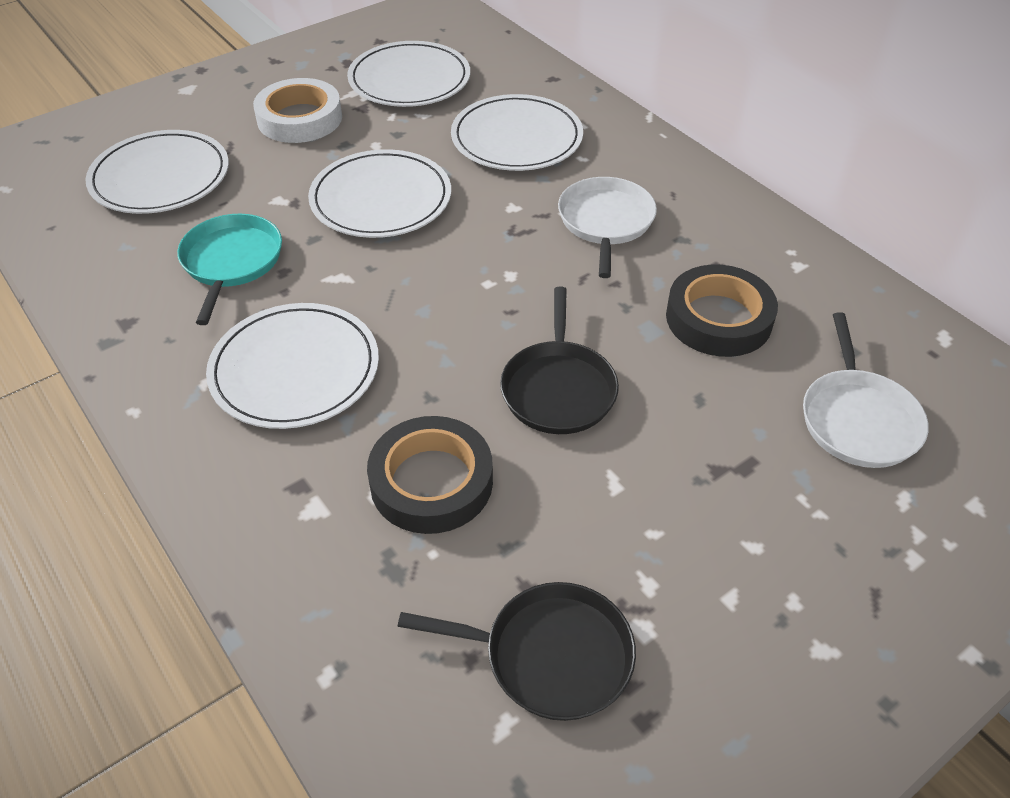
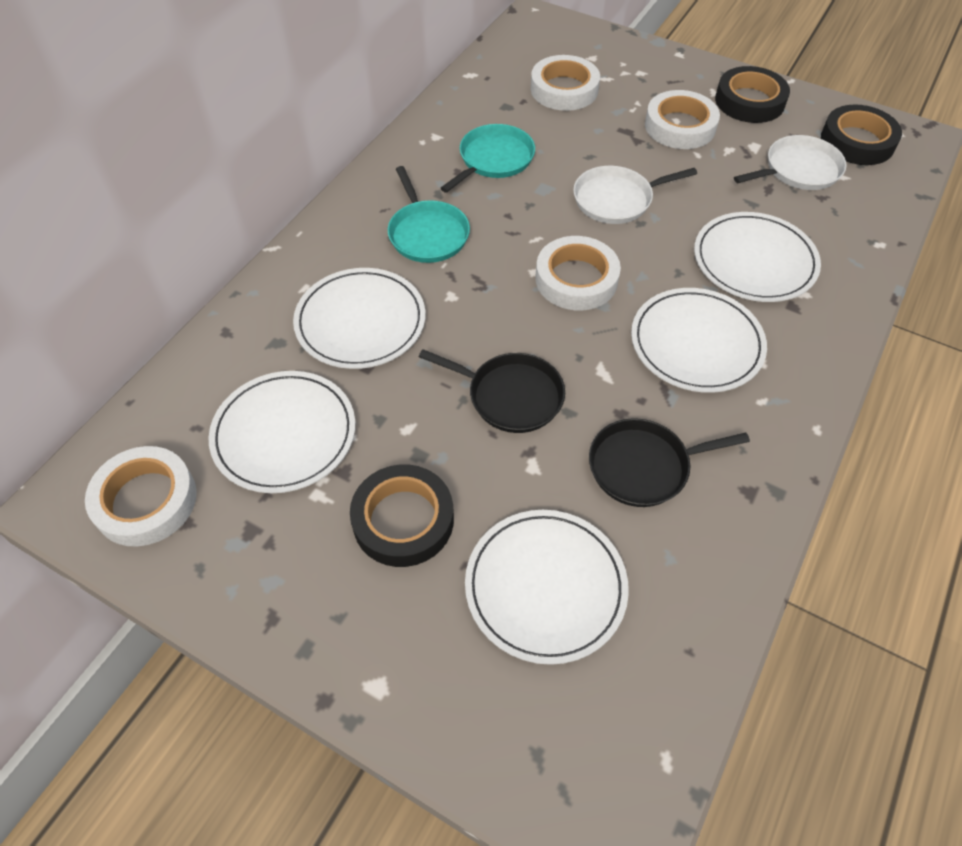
black tape: [367,416,493,534] [666,265,778,357] = 2 -> [350,465,454,567] [715,66,790,123] [821,104,902,165] = 3
turquoise pan: [177,214,282,325] = 1 -> [388,166,470,263] [441,124,535,193] = 2
white tape: [253,78,342,143] = 1 -> [85,446,197,547] [531,55,600,111] [535,236,621,310] [645,90,720,149] = 4

